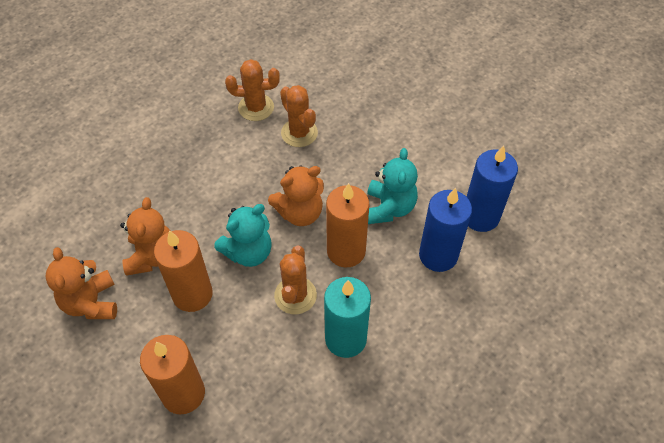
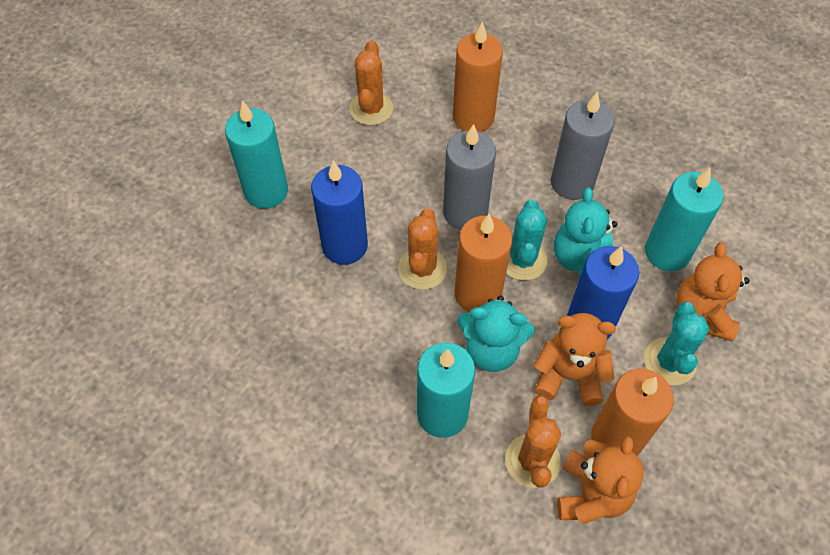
grey candle: none = 0 -> [443,124,496,230] [551,91,615,200] = 2
turquoise cactus: none = 0 -> [506,199,548,280] [644,302,709,385] = 2
turquoise candle: [324,277,371,358] = 1 -> [225,101,288,209] [417,342,475,438] [645,168,724,271] = 3

